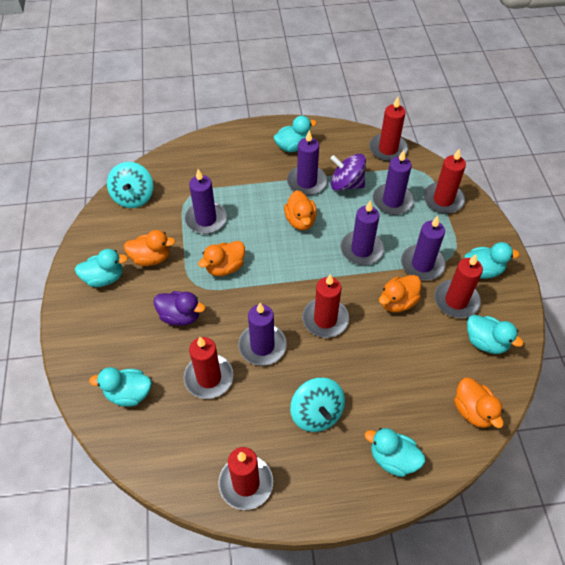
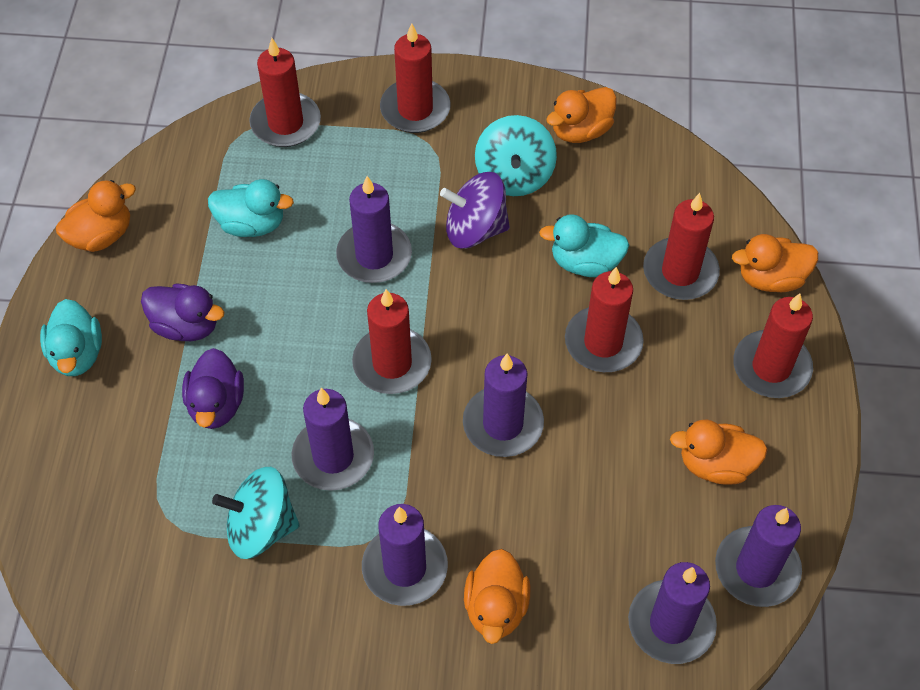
purple duck: [154,291,205,326] = 1 -> [141,283,225,341] [182,348,244,429] = 2
turquoise duck: [75,249,128,287] [89,367,152,407] [274,115,317,152] [365,428,425,477] [464,242,520,279] [467,315,524,354] = 6 -> [40,299,102,376] [208,179,294,237] [539,214,629,277] = 3

